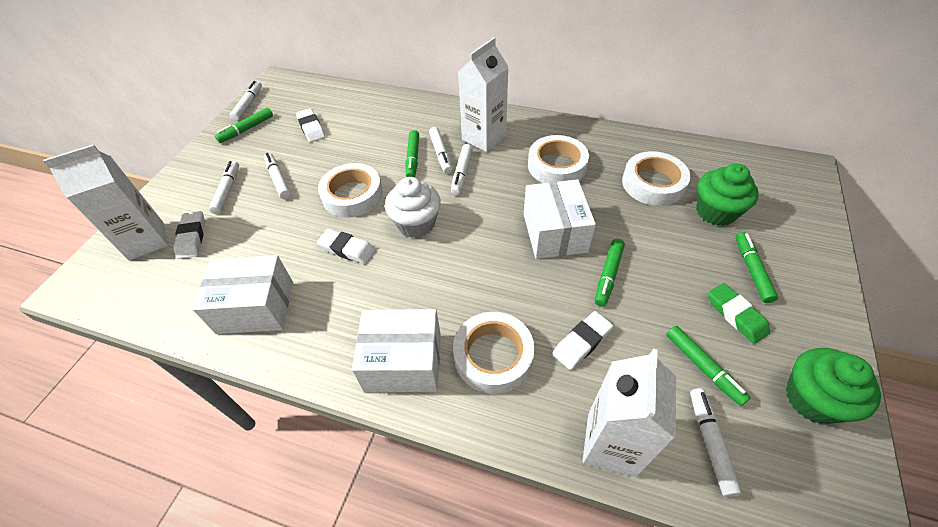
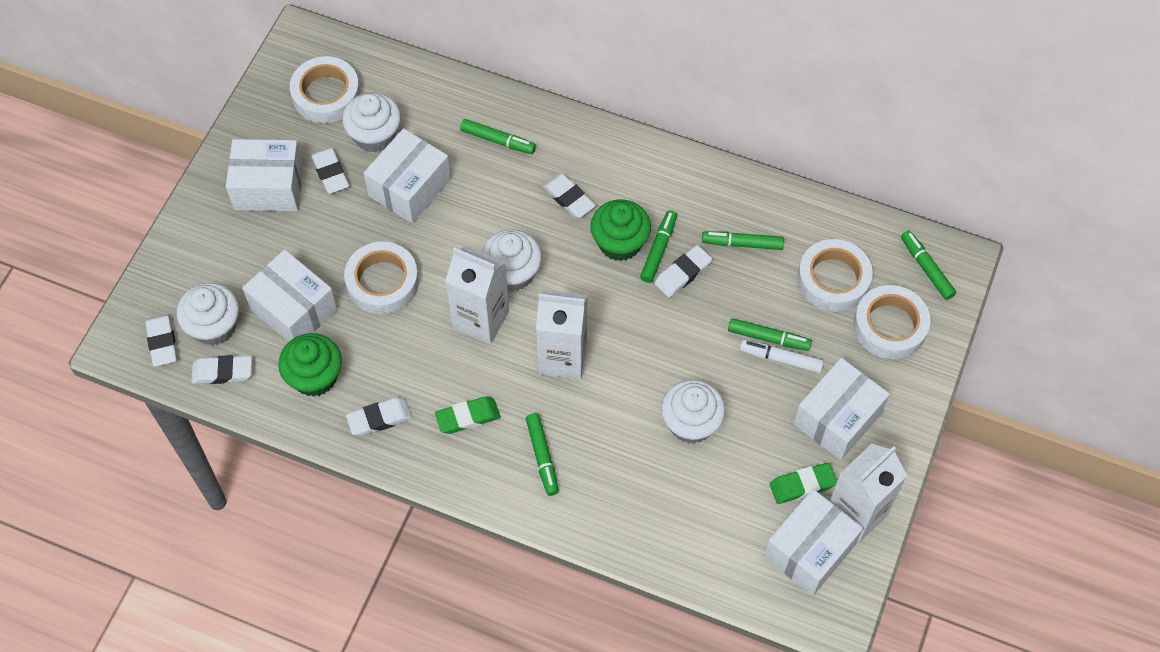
green eraser: [708,283,770,344] = 1 -> [435,396,501,434] [770,463,837,504] = 2
green marker: [215,108,273,143] [406,130,419,177] [595,239,625,306] [666,326,750,406] [736,232,778,303] = 5 -> [460,119,536,154] [526,413,559,496] [640,210,677,283] [702,232,784,250] [728,318,812,351] [901,231,956,300] = 6
white box: [193,255,293,334] [352,309,441,392] [524,179,596,259] = 3 -> [226,139,303,211] [242,250,337,342] [364,128,451,223] [764,489,863,596] [793,358,890,460] = 5
white cupcake: [385,177,441,238] = 1 -> [177,283,239,346] [342,92,401,153] [481,229,542,292] [661,380,725,444] = 4
white eraser: [173,211,205,259] [296,108,325,142] [317,229,375,264] [552,311,613,370] = 4 -> [145,314,177,366] [191,355,252,384] [311,147,349,194] [346,398,412,436] [542,174,596,218] [655,245,712,298] = 6
white marker: [209,161,239,214] [230,81,262,121] [264,153,291,199] [429,127,452,174] [451,144,473,196] [690,388,742,497] = 6 -> [740,340,824,373] = 1

